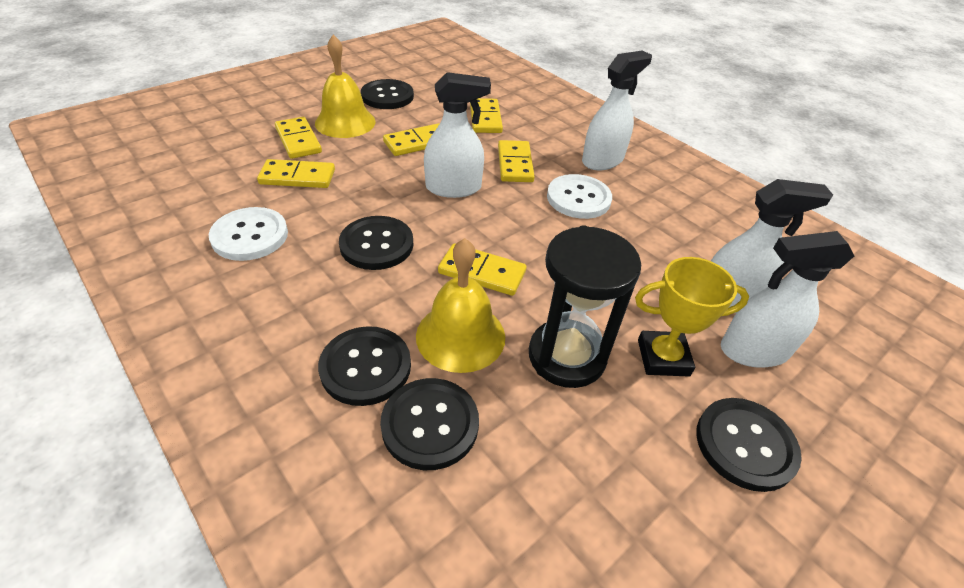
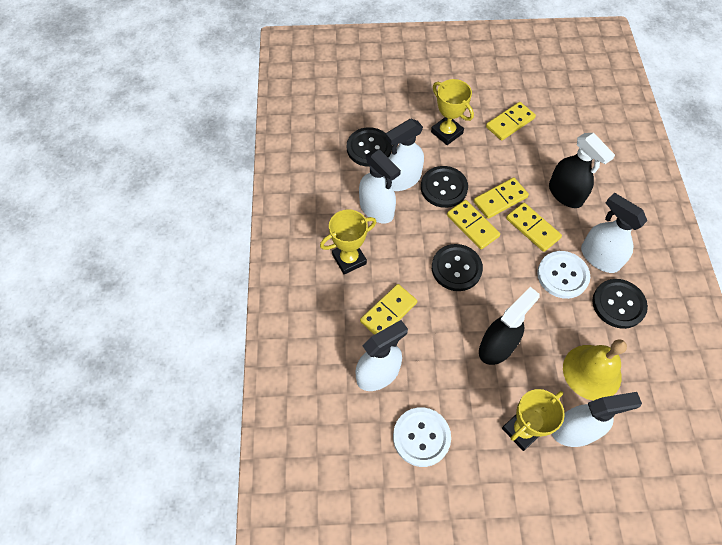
black button: [318,326,411,406] [339,216,413,270] [361,79,414,109] [380,378,479,470] [696,398,802,492] = 5 -> [347,127,392,167] [421,166,468,208] [432,244,483,291] [592,279,648,329] = 4
black hourglass: [529,225,641,388] = 1 -> none = 0
black spray bottle: none = 0 -> [479,287,540,365] [549,133,615,208] = 2
white spray bottle: [424,72,491,198] [582,50,652,170] [711,179,833,313] [721,231,854,367] = 4 -> [355,320,408,391] [359,149,401,224] [386,119,424,191] [552,392,642,447] [581,193,647,273] = 5
yellow bell: [315,35,375,138] [416,238,505,373] = 2 -> [563,339,627,401] = 1
yellow domino: [257,159,335,188] [275,117,322,159] [383,123,439,156] [438,243,527,296] [470,98,503,133] [498,140,535,182] = 6 -> [360,284,417,335] [447,200,500,249] [473,178,529,219] [486,102,536,141] [506,203,562,252] = 5
yellow trophy: [635,257,749,377] = 1 -> [320,209,377,275] [431,79,474,145] [502,389,565,451] = 3

